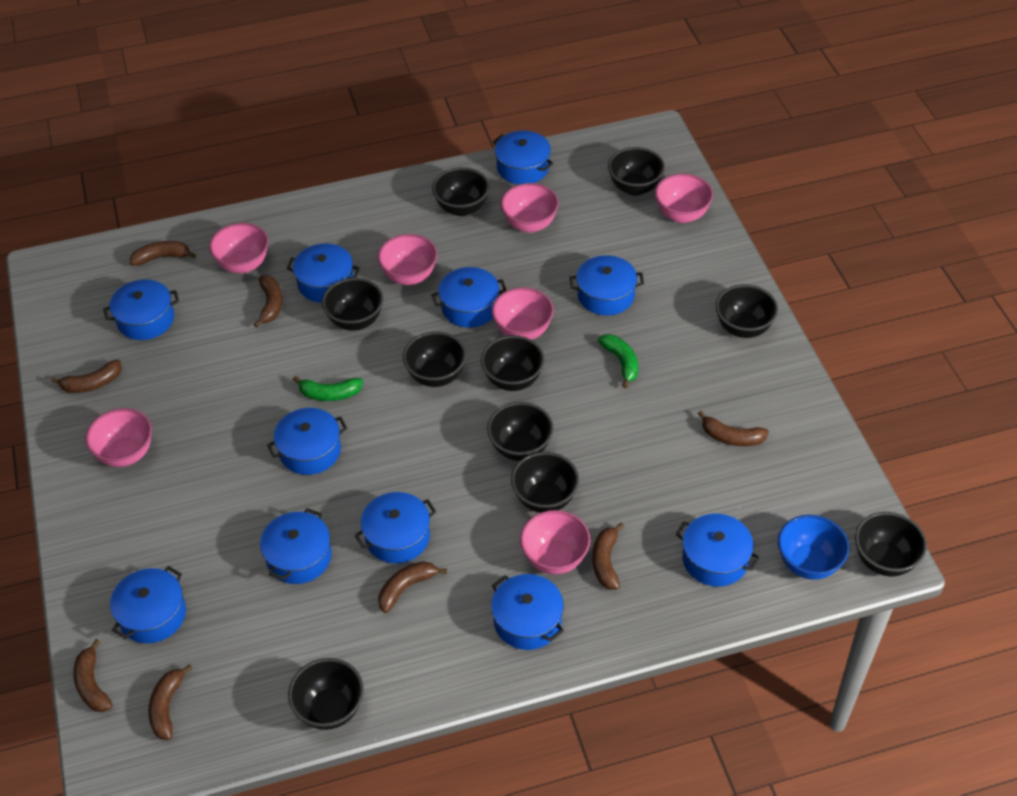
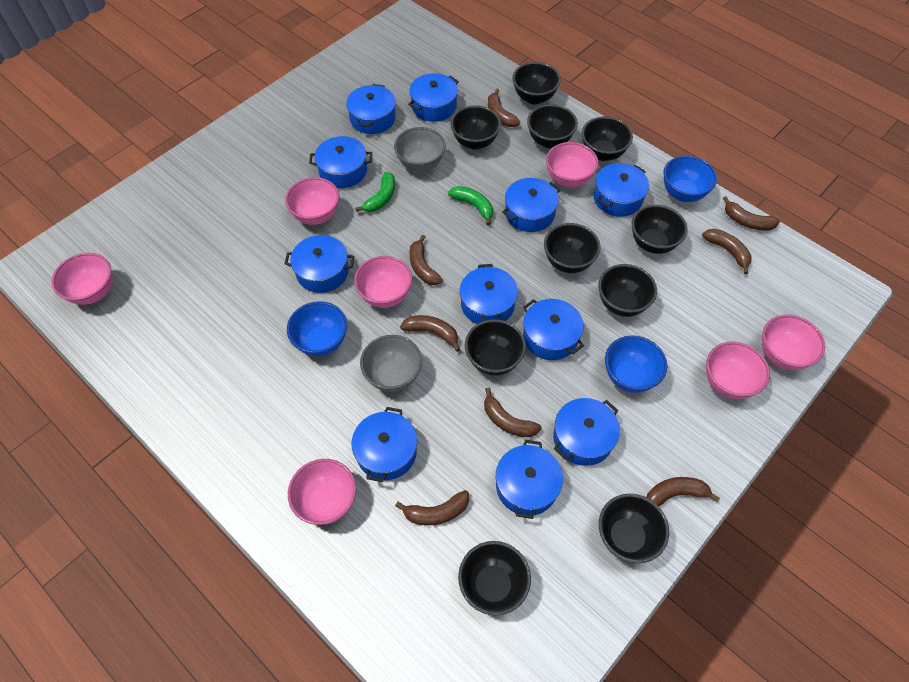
blue bowl: [778,515,849,580] = 1 -> [287,301,347,357] [605,335,667,393] [663,156,717,202] = 3
grey bowl: none = 0 -> [360,335,422,392] [394,127,446,172] = 2

